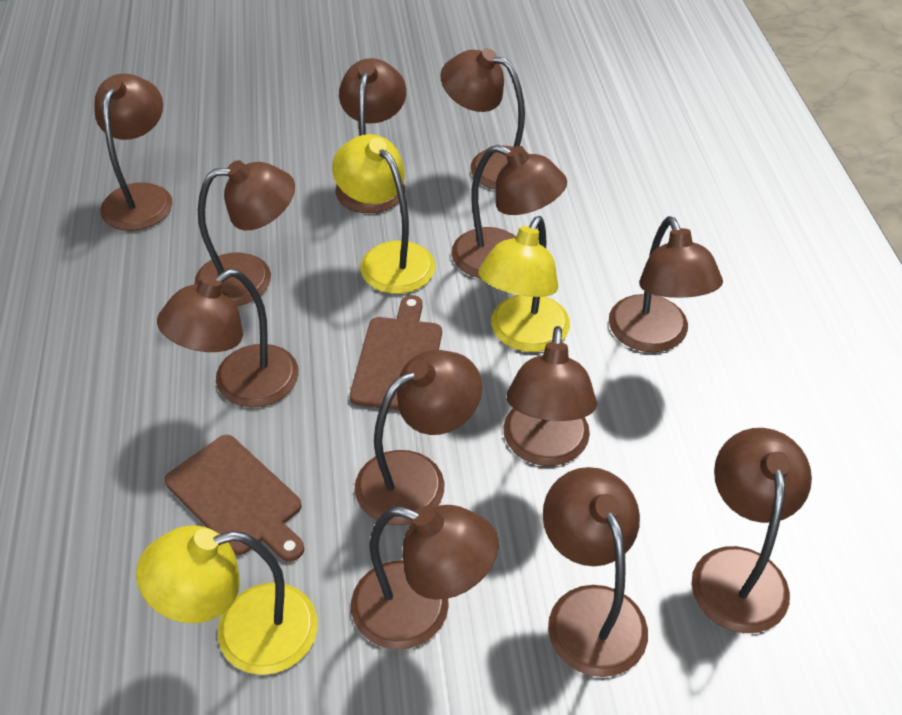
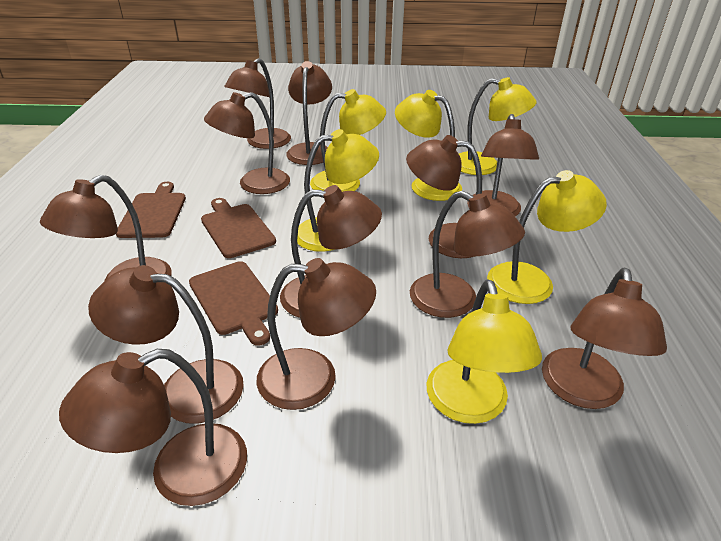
brown cutting board: [165,435,304,562] [350,295,442,410] = 2 -> [116,182,186,238] [189,261,278,346] [201,198,276,258] = 3
yellow lamp: [136,525,318,675] [332,134,435,294] [478,216,570,352] = 3 -> [297,129,379,252] [310,89,386,192] [395,90,462,201] [427,279,542,424] [459,77,537,175] [487,170,607,304] = 6

